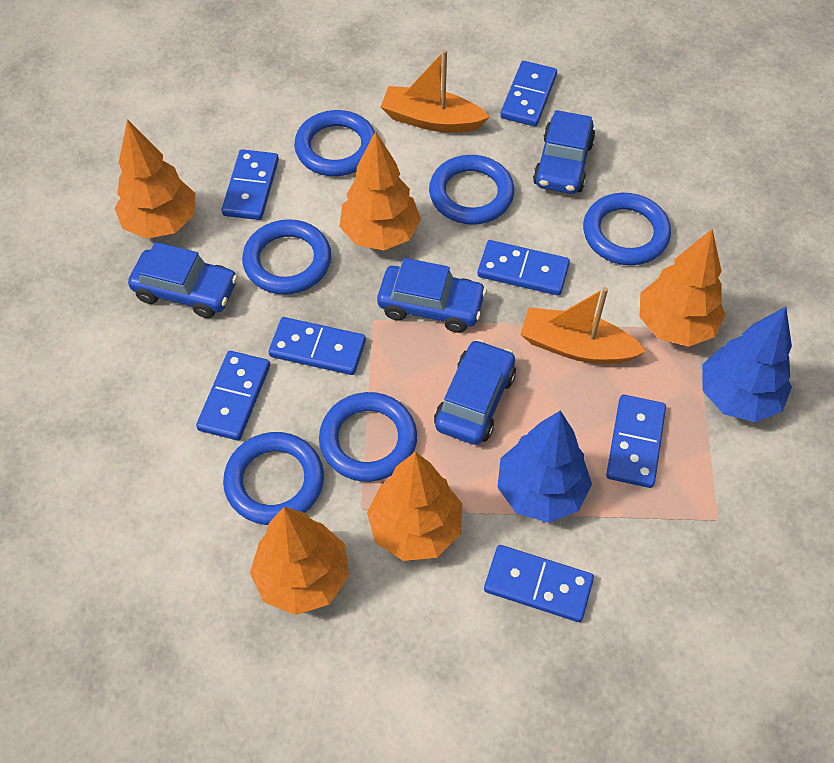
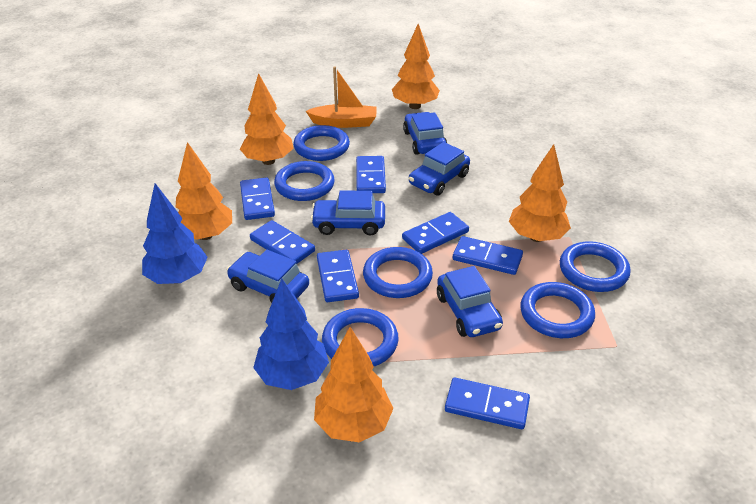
blue car: [128,242,238,318] [377,258,487,333] [434,339,516,445] [533,110,595,194] = 4 -> [227,250,309,303] [311,190,385,236] [403,112,447,155] [409,142,470,196] [437,266,503,337] = 5
orange boat: [381,50,489,133] [520,287,646,364] = 2 -> [306,66,377,128] = 1

